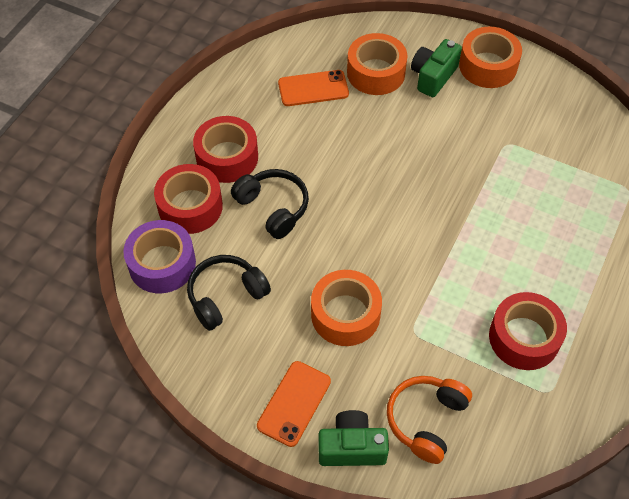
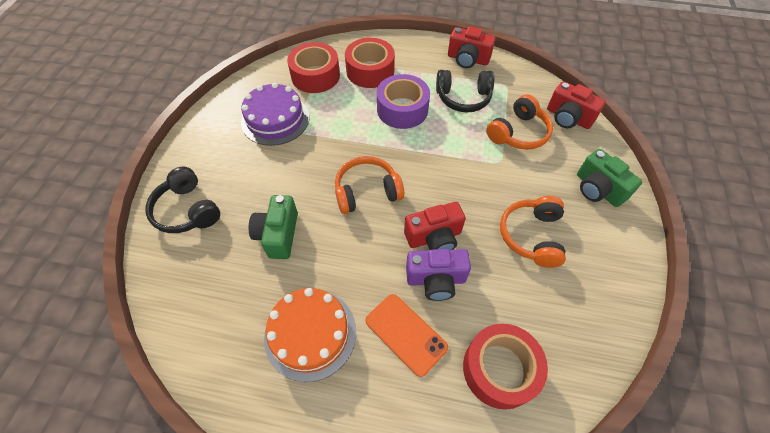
orange cake: none = 0 -> [264,288,356,382] = 1
orange headphones: [387,376,472,464] = 1 -> [335,156,404,214] [486,94,553,150] [500,196,566,268] = 3
orange phone: [257,361,331,447] [278,70,349,106] = 2 -> [366,294,448,377] = 1
orange tape: [311,270,382,346] [347,33,408,95] [459,27,522,88] = 3 -> none = 0
purple cake: none = 0 -> [241,82,309,146] = 1
purple camera: none = 0 -> [406,249,471,301] = 1
red camera: none = 0 -> [404,202,466,250] [448,27,496,68] [547,81,606,129] = 3

